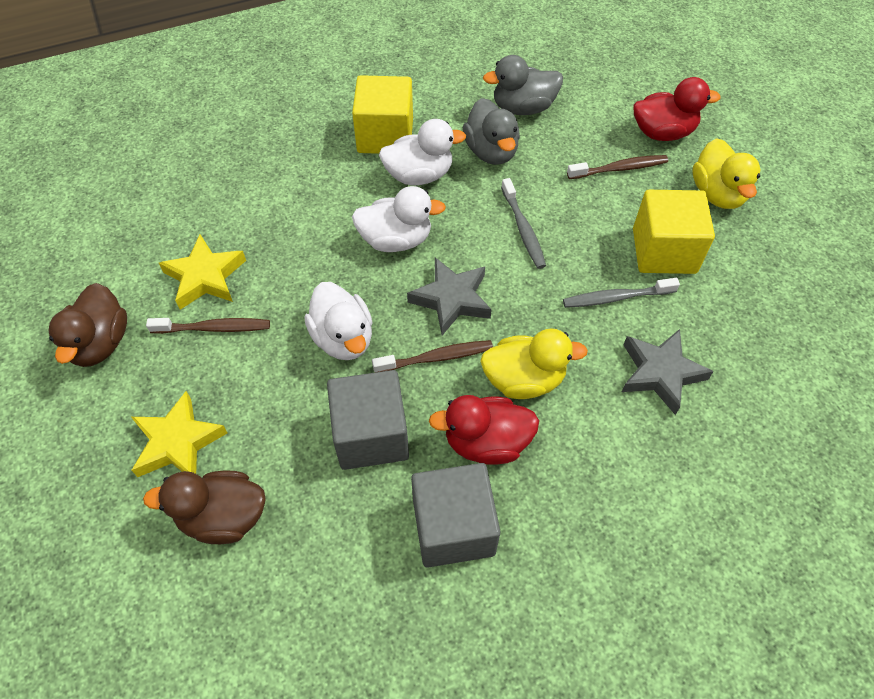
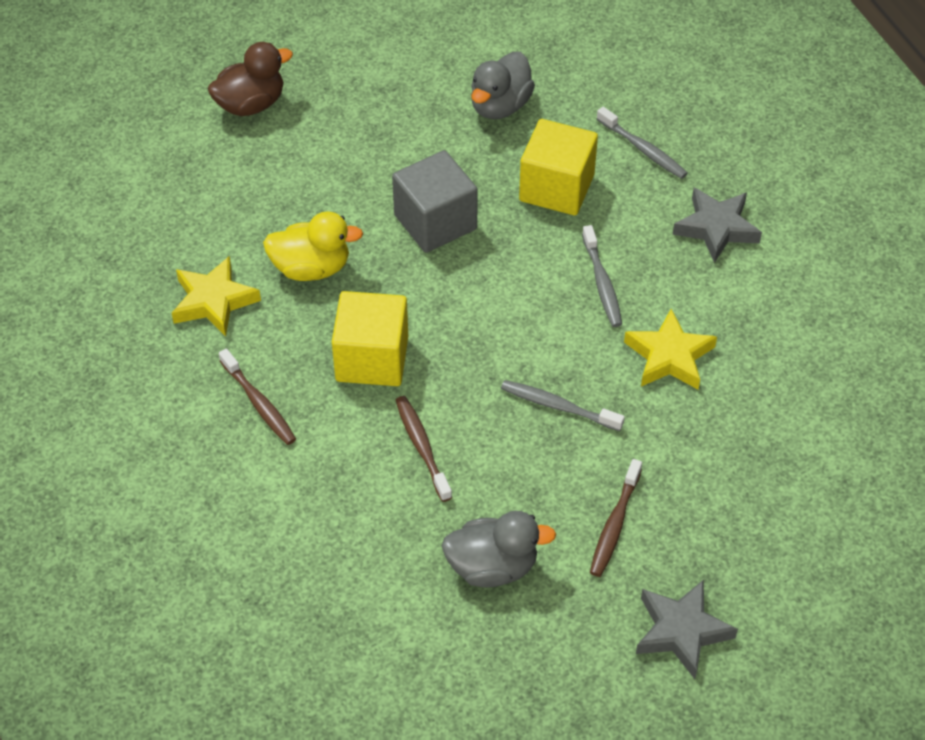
brown duck: [48,283,127,367] [143,470,266,544] = 2 -> [208,42,293,116] = 1
grey cube: [327,370,409,470] [411,463,500,567] = 2 -> [392,150,478,253] = 1
grey toothbrush: [501,178,546,269] [563,278,680,308] = 2 -> [501,380,625,431] [582,225,622,327] [597,107,687,179] = 3
red duck: [429,395,539,464] [634,77,721,141] = 2 -> none = 0
white duck: [304,282,373,360] [352,186,446,252] [379,119,466,186] = 3 -> none = 0
yellow duck: [480,328,588,399] [692,138,760,209] = 2 -> [263,211,363,281] = 1

